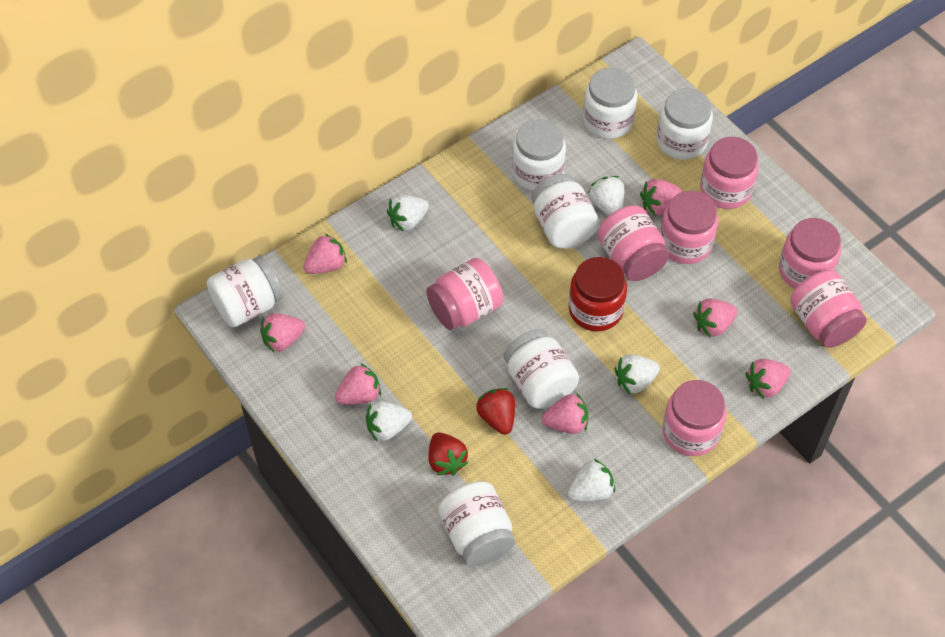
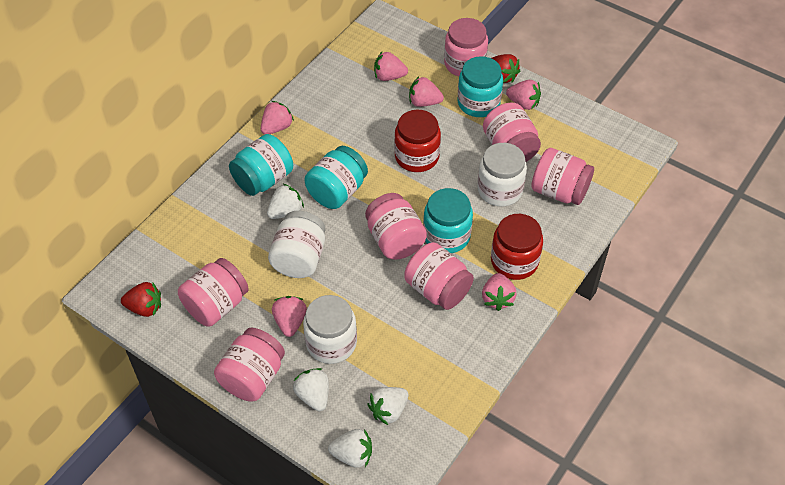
pink strawberry: [260,313,305,352] [304,233,347,274] [335,363,381,405] [542,393,588,434] [640,179,682,215] [693,299,738,338] [745,359,791,399] = 7 -> [261,101,294,134] [272,296,307,337] [374,52,408,81] [409,77,444,107] [482,273,517,311] [506,80,541,110] = 6
red jar: [569,257,627,332] = 1 -> [394,110,441,172] [491,214,543,280] = 2
turquoise jar: none = 0 -> [229,134,293,196] [304,146,368,209] [423,188,473,253] [458,56,503,117] = 4
white jar: [207,256,283,327] [438,481,515,566] [504,329,579,409] [512,119,566,191] [532,174,599,249] [583,68,637,139] [657,88,713,160] = 7 -> [268,211,326,278] [303,295,357,364] [477,143,527,206] = 3
white strawberry: [366,401,412,442] [387,195,429,232] [568,459,615,502] [588,176,624,215] [614,354,660,394] = 5 -> [267,184,304,219] [293,368,329,411] [328,429,372,468] [368,387,408,425] = 4

